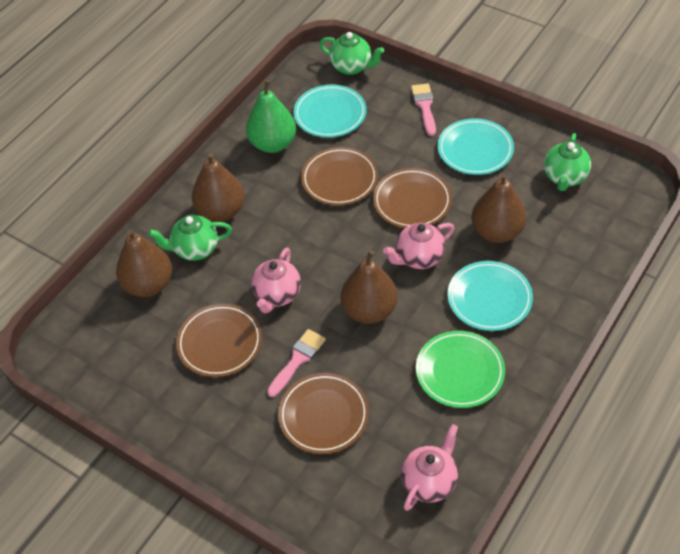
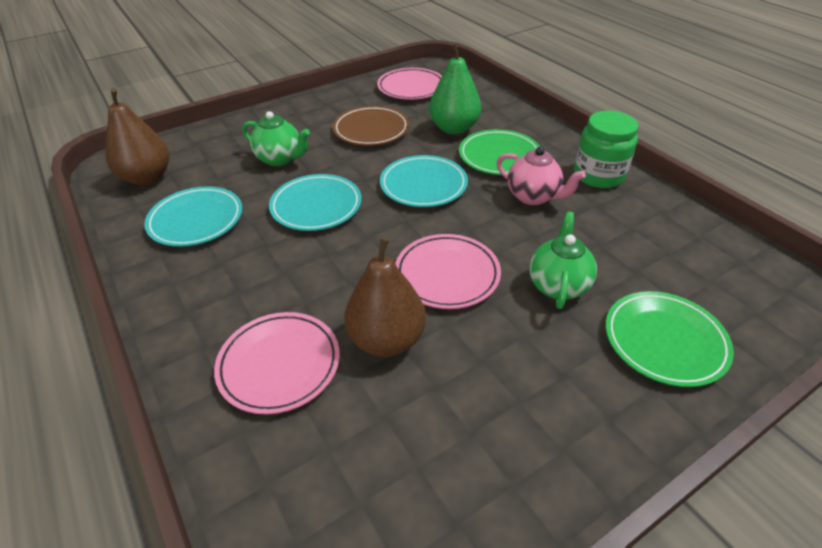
brown pear: [116,229,172,297] [192,153,245,222] [341,250,398,324] [471,173,527,243] = 4 -> [106,88,170,185] [344,237,426,357] = 2
brown plate: [176,304,262,377] [278,373,369,454] [301,147,378,206] [373,168,452,228] = 4 -> [333,106,409,146] = 1
green jar: none = 0 -> [574,111,639,188] = 1
green plate: [416,331,505,408] = 1 -> [459,129,540,175] [605,291,734,387] = 2
green teapot: [148,215,232,261] [319,32,384,75] [544,133,591,191] = 3 -> [242,111,310,166] [529,212,597,309] = 2
pink brush: [267,329,326,397] [411,83,436,136] = 2 -> none = 0
pink plate: none = 0 -> [214,312,340,415] [377,68,442,100] [395,234,501,309] = 3
pink teapot: [251,248,301,314] [383,222,454,269] [401,424,458,511] = 3 -> [496,147,586,205] = 1

